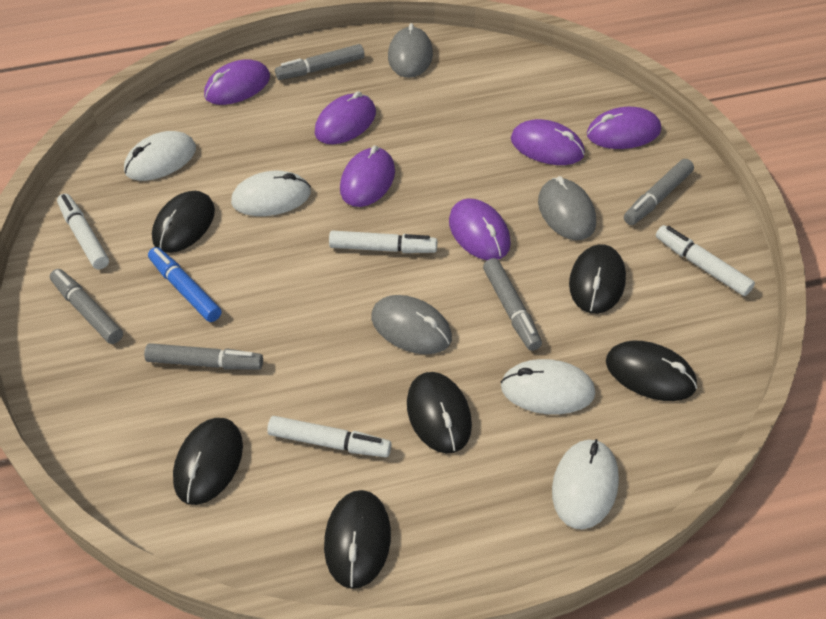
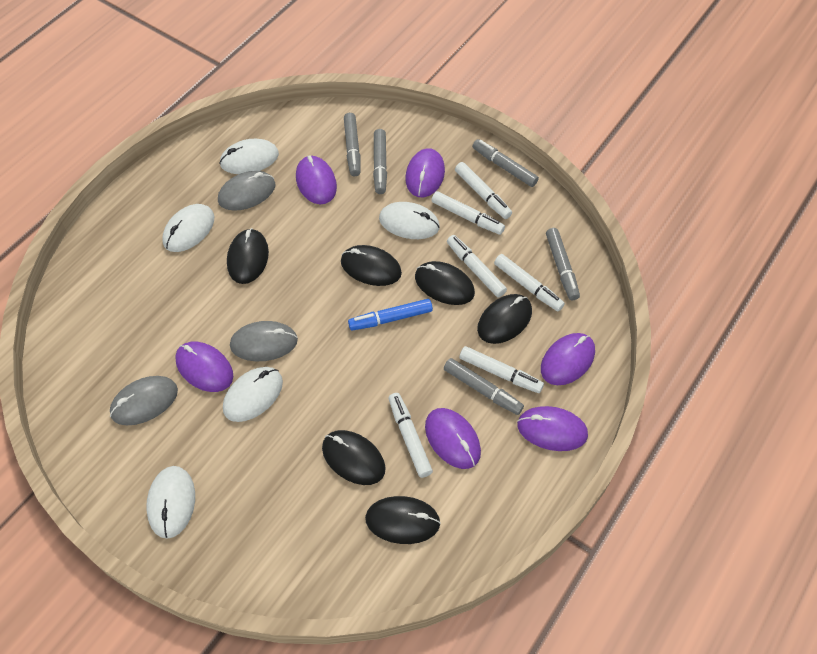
white marker: [57,194,109,269] [267,416,392,457] [329,231,437,253] [656,225,755,296] = 4 -> [388,393,433,478] [431,191,505,235] [447,235,507,298] [455,162,512,219] [459,346,544,393] [494,254,565,311] = 6
white mouse: [124,131,196,181] [231,171,311,216] [501,359,595,415] [552,439,619,529] = 4 -> [146,466,195,539] [162,204,214,252] [219,139,279,174] [223,367,283,422] [379,202,440,239] = 5

